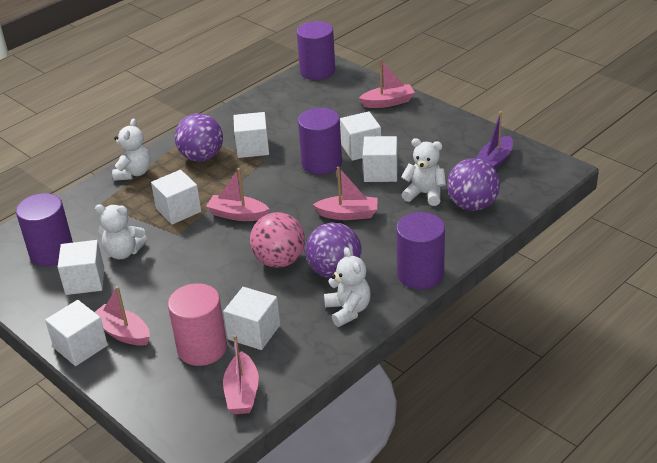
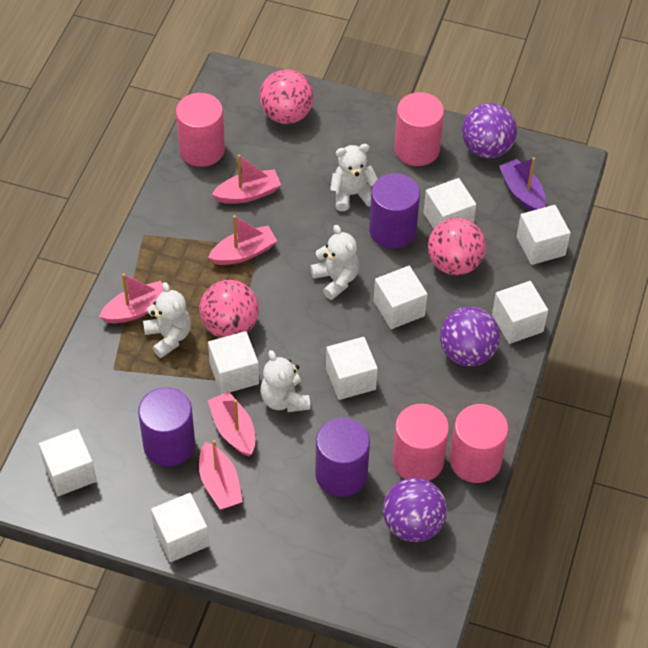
pink ball: [250,212,305,268] = 1 -> [199,280,259,338] [259,69,314,124] [428,218,486,275] = 3
pink cylinder: [168,283,227,366] = 1 -> [176,93,225,167] [392,404,449,481] [394,92,444,166] [450,404,508,483] = 4
purple cylinder: [16,193,73,266] [297,21,335,80] [298,108,342,175] [396,212,445,289] = 4 -> [138,387,195,466] [315,417,370,497] [369,173,420,249] = 3
white cube: [45,300,108,366] [58,240,104,295] [151,170,201,225] [223,287,280,350] [233,112,269,158] [340,111,381,161] [363,136,398,182] = 7 -> [39,429,97,496] [151,493,209,562] [208,331,259,394] [326,337,378,400] [374,266,427,329] [423,178,476,229] [492,281,548,344] [517,205,570,265] = 8

